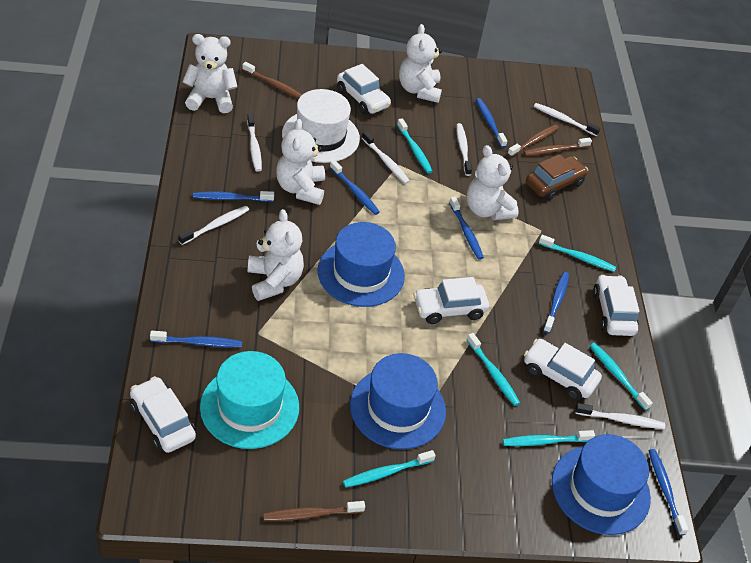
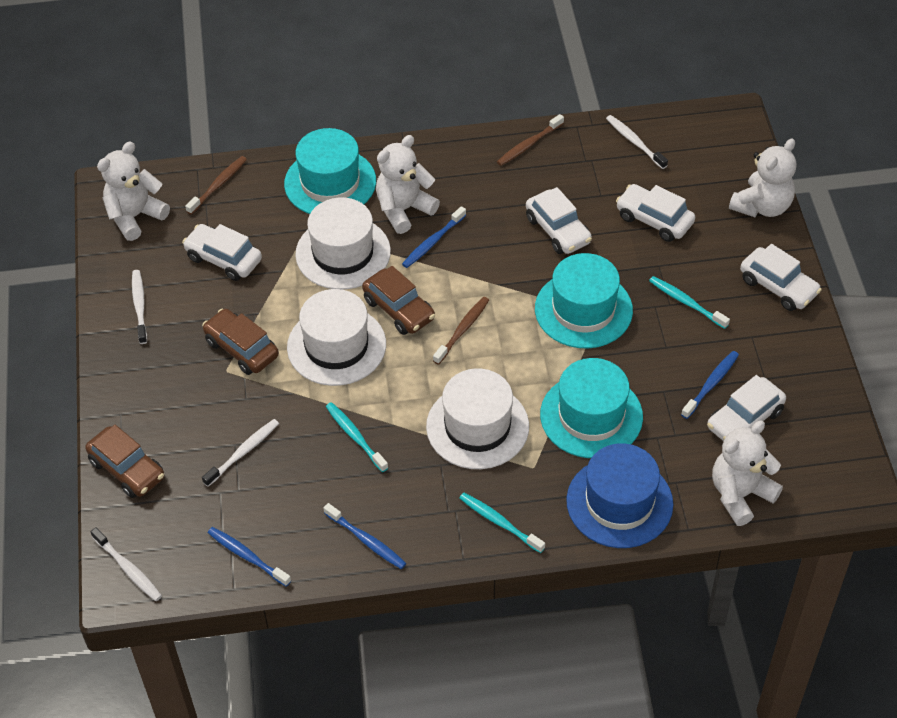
blue hat: [317,222,405,307] [350,353,446,449] [552,434,651,535] = 3 -> [566,443,673,548] = 1
blue toothbrush: [150,331,242,348] [193,191,274,202] [330,160,380,215] [449,197,484,260] [476,98,507,148] [543,272,569,333] [649,449,689,536] = 7 -> [208,527,291,587] [324,503,406,569] [402,206,466,268] [681,351,739,419] = 4
brown car: [526,154,588,200] = 1 -> [85,425,164,498] [202,308,279,375] [362,266,435,335] = 3
brown toothbrush: [242,62,302,99] [263,501,365,521] [507,125,559,157] [524,138,592,156] = 4 -> [185,156,247,215] [433,297,489,365] [497,114,564,166] = 3
turquoise hat: [200,351,299,449] = 1 -> [284,128,376,214] [535,253,633,348] [540,358,643,458] = 3
turquoise toothbrush: [343,450,436,488] [397,118,433,173] [467,333,520,406] [503,430,595,446] [539,235,616,272] [590,343,653,410] = 6 -> [326,402,388,472] [459,493,545,553] [649,276,730,329] = 3
white hat: [282,89,360,163] = 1 -> [287,289,386,386] [295,197,391,290] [426,368,529,469] = 3
white teddy bear: [182,34,237,113] [248,209,304,301] [276,119,325,205] [399,24,442,103] [466,145,519,220] = 5 -> [97,142,170,241] [376,135,440,234] [712,421,783,526] [729,138,796,217] = 4
white toothbrush: [178,206,249,245] [247,114,262,172] [362,131,410,184] [456,123,472,176] [534,103,600,136] [575,403,665,429] = 6 -> [90,527,162,601] [132,270,147,344] [202,419,279,487] [606,115,668,169] = 4

